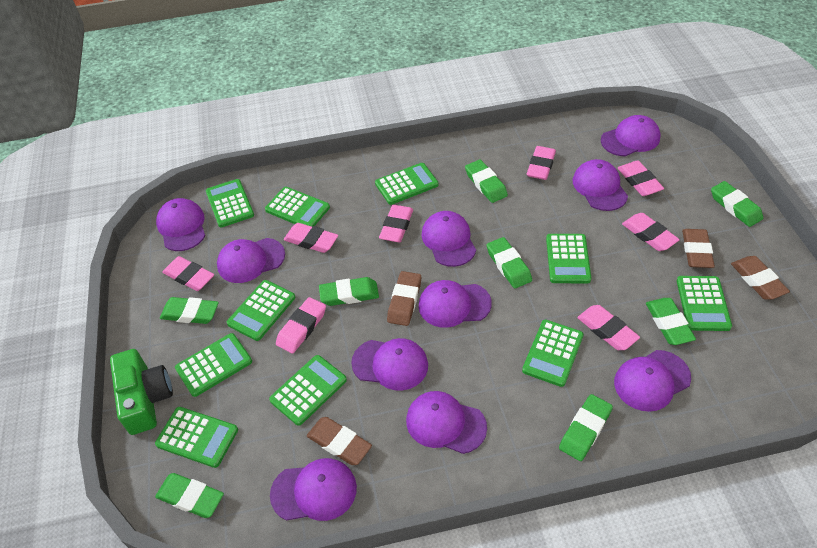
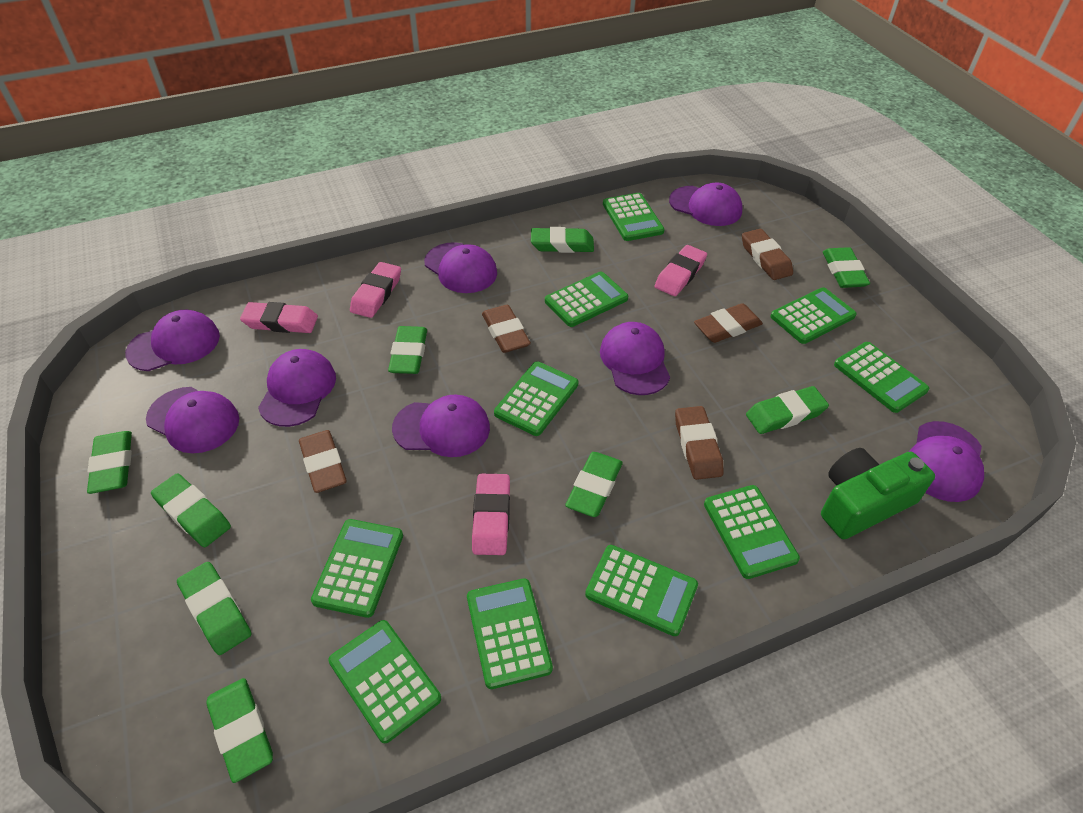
brown eraser: [307,417,372,465] [387,271,421,326] [682,229,715,268] [731,256,790,300] = 4 -> [299,430,347,493] [482,305,531,353] [675,406,724,480] [694,303,763,343] [742,229,793,280] = 5
green eraser: [155,473,224,518] [160,297,219,324] [319,277,379,306] [465,160,508,203] [487,237,532,288] [559,394,613,461] [646,298,696,345] [711,181,763,227] = 8 -> [87,431,132,494] [151,473,231,547] [177,562,252,655] [206,678,273,783] [388,326,427,374] [531,227,594,253] [565,452,623,517] [746,386,829,434] [823,247,870,288] = 9
pink eraser: [162,256,214,291] [276,297,326,353] [284,223,338,253] [379,205,413,242] [527,146,556,180] [577,305,640,350] [618,160,664,196] [622,213,680,251] = 8 -> [240,302,318,333] [350,262,401,318] [472,474,510,555] [655,245,707,296] = 4
purple cap: [156,198,205,251] [217,238,285,283] [270,458,357,521] [351,338,428,391] [406,391,487,454] [419,280,492,328] [422,211,476,267] [573,159,628,211] [601,115,660,156] [614,350,691,412] = 10 -> [125,310,220,371] [146,387,239,453] [258,349,336,427] [392,395,490,457] [424,242,497,293] [600,322,670,395] [669,182,742,226] [909,421,984,502] = 8

